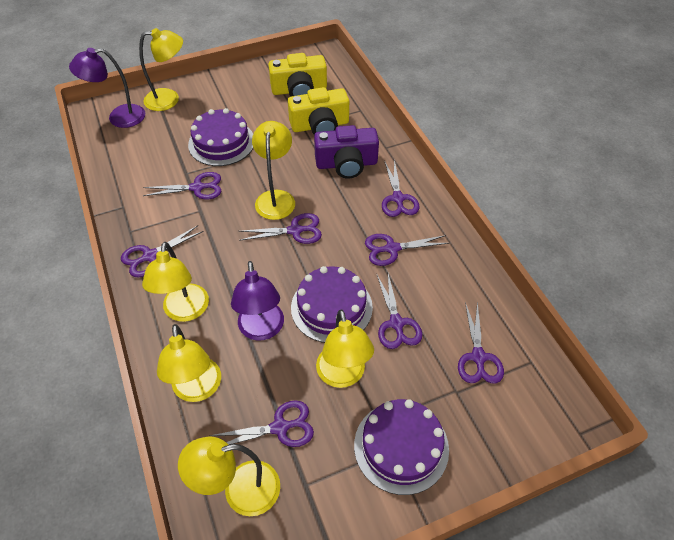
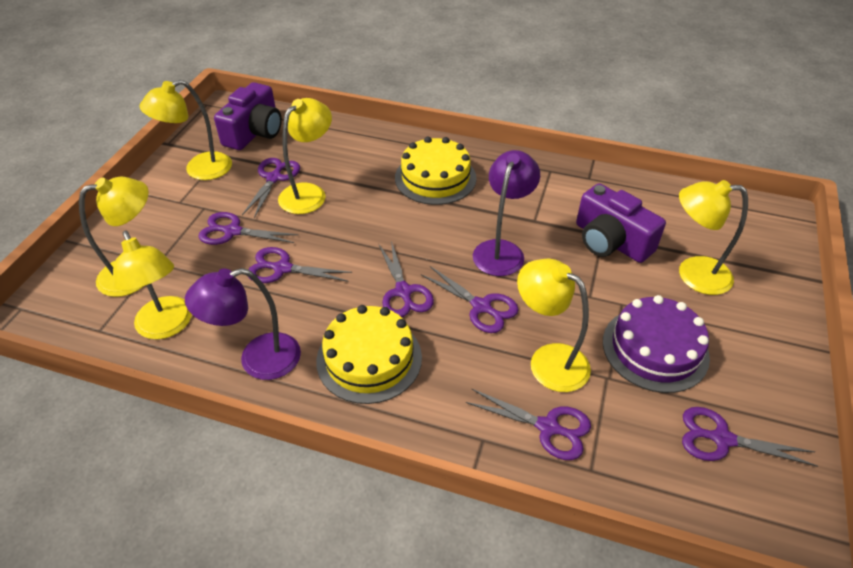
purple cake: [188,108,253,166] [291,266,373,343] [354,399,449,495] = 3 -> [603,295,710,393] = 1
purple camera: [314,125,379,179] = 1 -> [214,82,282,150] [576,183,666,263] = 2
purple scissors: [121,225,203,277] [143,172,222,199] [209,400,314,447] [239,213,322,244] [365,234,449,266] [377,274,423,349] [382,159,420,217] [458,302,504,384] = 8 -> [199,212,299,245] [242,158,300,218] [248,247,352,283] [378,241,434,317] [421,266,519,333] [465,389,591,460] [682,407,818,467] = 7
yellow cake: none = 0 -> [316,305,422,404] [395,137,477,205] = 2
yellow camera: [268,53,327,96] [288,87,349,135] = 2 -> none = 0

